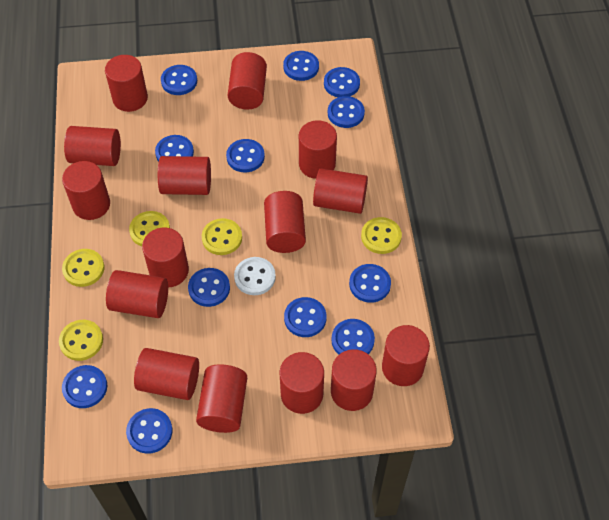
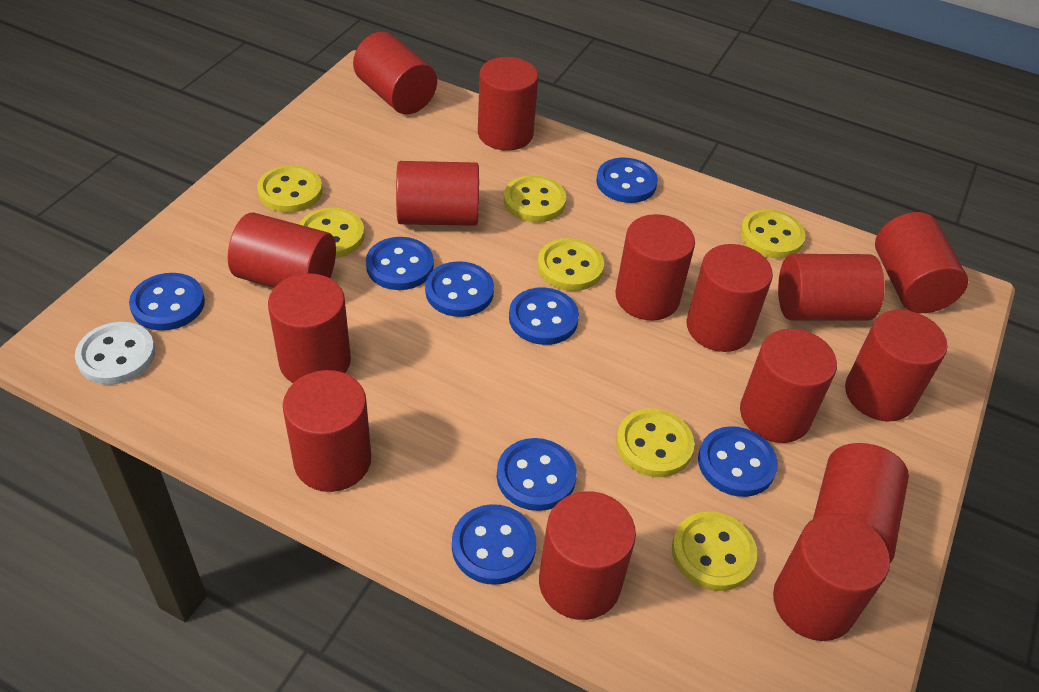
blue button: [62,365,107,408] [126,408,173,454] [155,135,194,162] [161,65,197,95] [188,268,230,307] [226,139,265,173] [283,51,319,81] [284,297,326,337] [324,67,360,97] [328,96,365,128] [331,319,375,355] [349,264,391,303] = 12 -> [129,273,205,331] [366,237,434,290] [425,261,494,317] [452,504,536,585] [497,438,577,511] [509,287,579,345] [596,158,658,203] [698,426,778,497] = 8
yellow button: [59,320,103,361] [62,249,104,287] [129,211,170,246] [202,218,242,255] [361,217,402,254] = 5 -> [257,165,322,213] [299,208,365,258] [504,175,566,223] [537,238,604,291] [616,408,694,477] [672,511,757,591] [740,209,806,258] = 7

